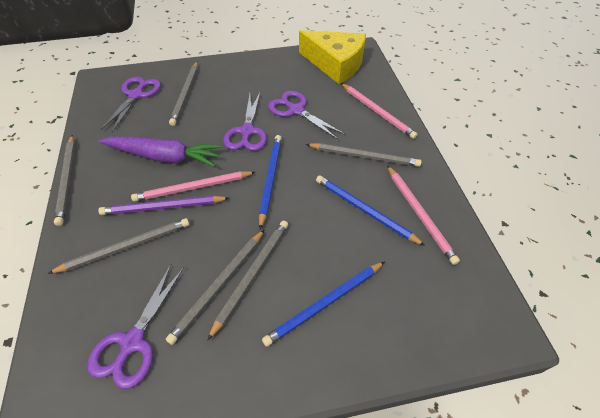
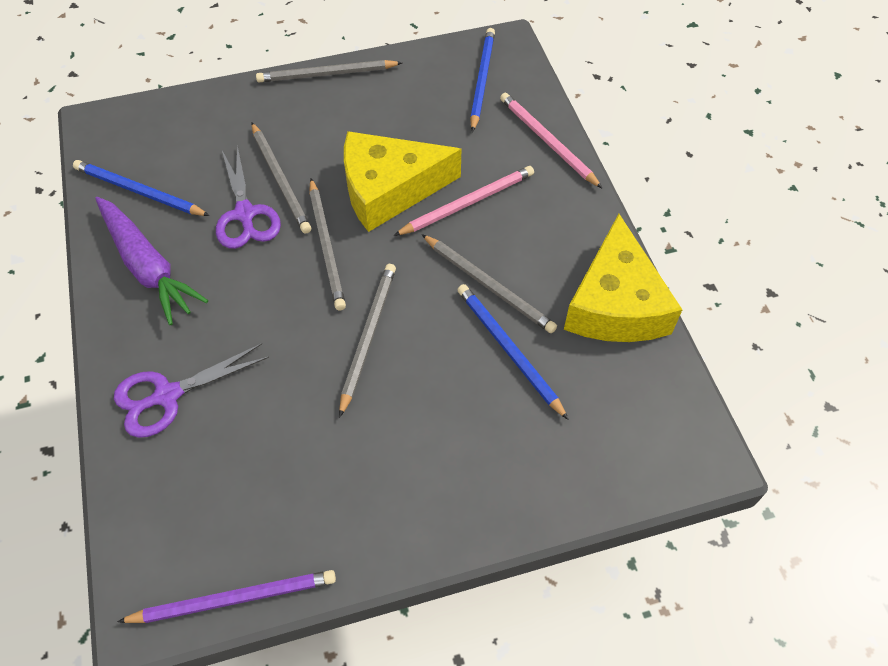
grey pencil: [47,218,189,274] [54,135,75,226] [166,230,264,345] [169,61,198,126] [207,221,288,341] [306,143,422,167] = 6 -> [252,123,311,234] [256,60,402,82] [309,178,346,311] [339,264,396,418] [422,234,557,333] = 5
pink pencil: [131,171,255,202] [341,83,418,139] [387,165,460,265] = 3 -> [394,166,534,236] [500,93,603,189] = 2
purple scissors: [87,264,184,389] [101,77,161,133] [223,92,267,151] [268,91,345,140] = 4 -> [114,343,269,438] [216,145,281,249] = 2
yellow cheese: [299,30,366,84] = 1 -> [344,131,461,232] [564,214,682,342] = 2

